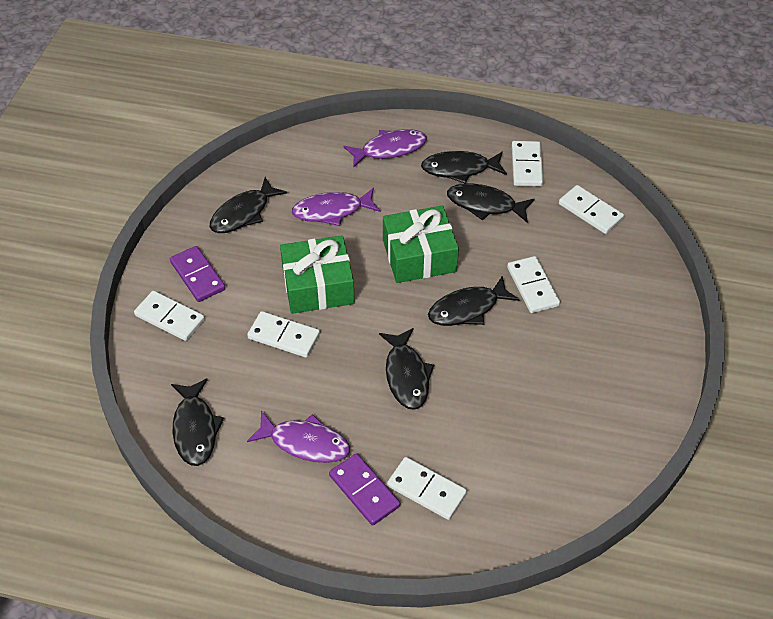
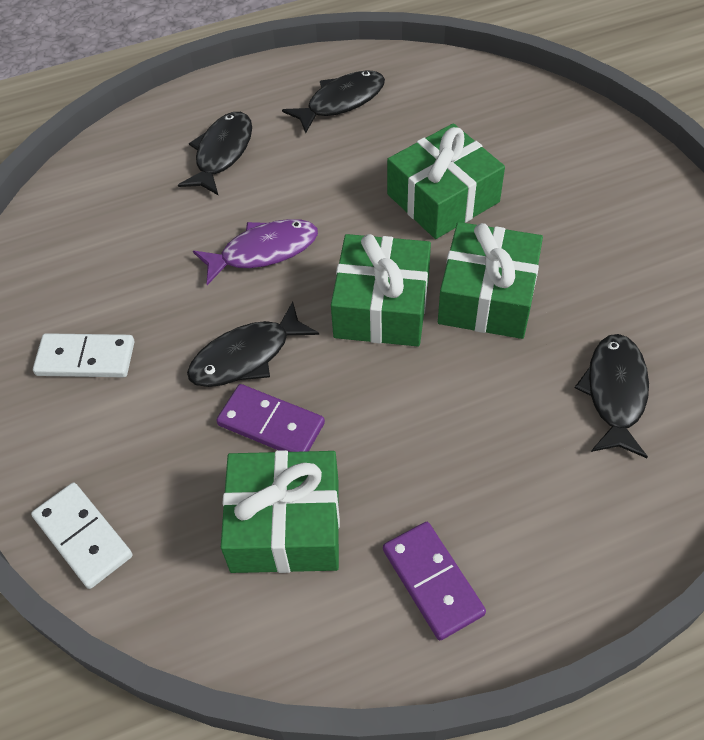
black fish: [171,378,224,466] [210,177,287,233] [379,328,434,410] [421,151,507,183] [428,276,520,326] [447,183,534,223] = 6 -> [178,112,252,196] [187,301,319,387] [282,70,385,134] [575,334,649,458] = 4
green gift: [280,235,355,314] [383,206,459,283] = 2 -> [221,450,340,573] [331,234,431,347] [387,123,505,239] [438,222,543,339] = 4
purple fish: [247,411,350,463] [292,188,380,226] [343,129,427,168] = 3 -> [193,219,318,285] = 1
white domino: [134,291,205,341] [247,311,320,358] [387,457,467,520] [507,256,560,313] [512,141,543,186] [559,185,624,234] = 6 -> [31,483,133,589] [33,333,135,377] = 2

